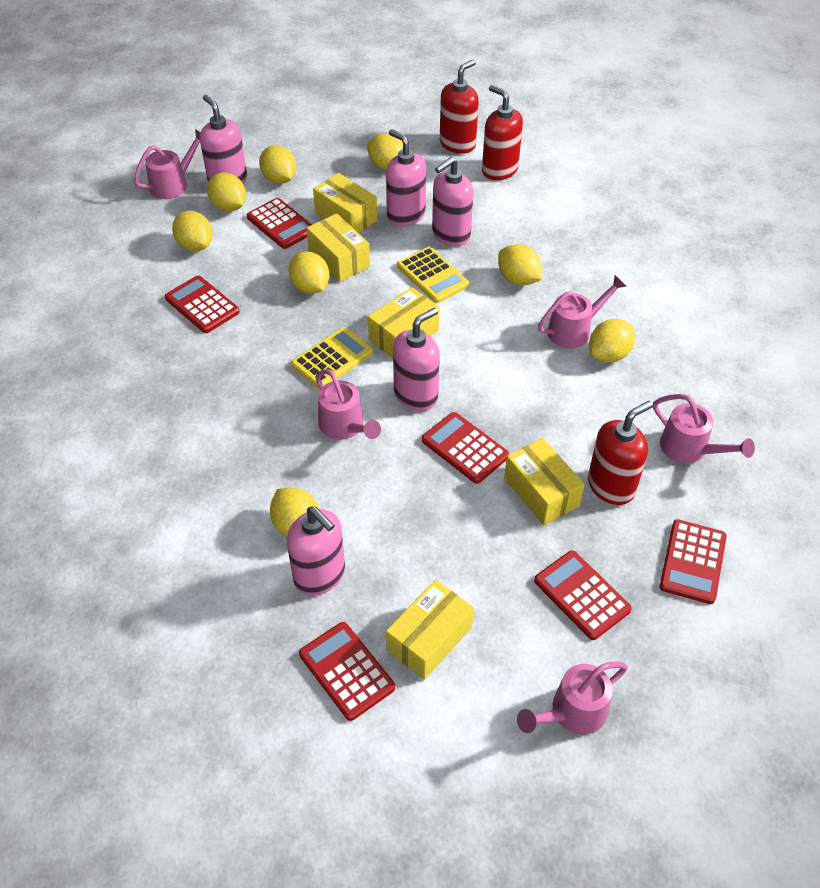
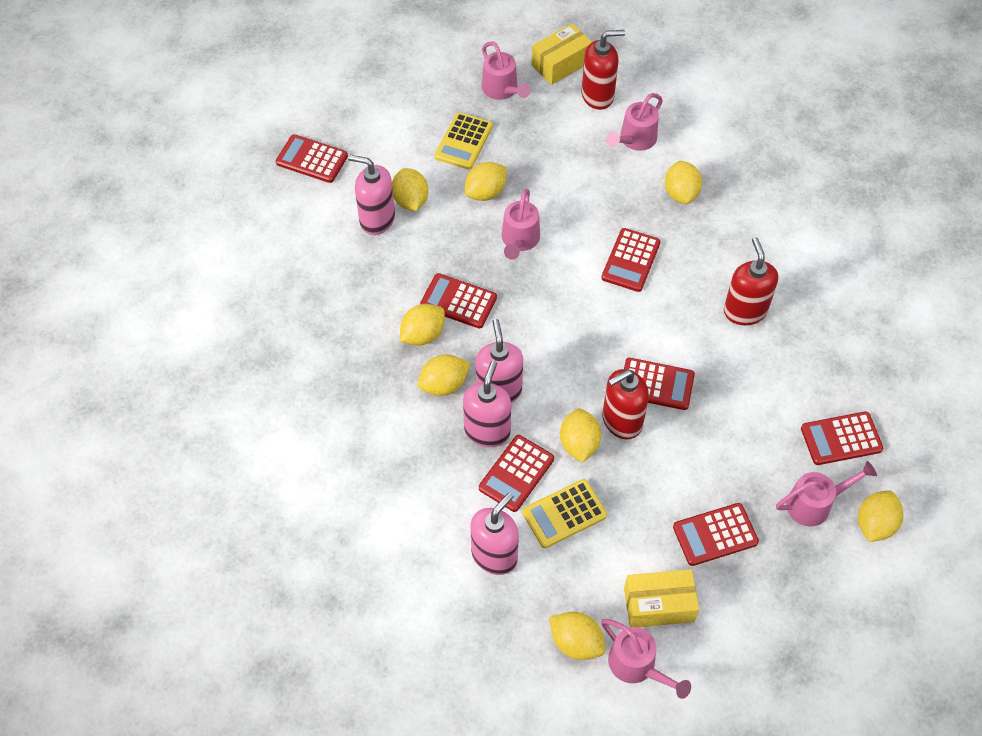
pink soap dispenser: [200,95,247,184] [287,506,345,596] [386,129,426,227] [393,307,440,411] [432,157,473,246] = 5 -> [348,155,395,235] [463,361,511,447] [471,492,519,575] [476,319,523,403] = 4
red calculator: [165,276,240,333] [247,198,312,249] [299,622,395,721] [422,412,509,484] [534,551,632,640] [660,519,727,604] = 6 -> [276,134,348,183] [420,273,497,328] [479,435,554,512] [602,228,661,292] [624,358,695,410] [673,503,759,566] [801,412,883,465] = 7
yellow box: [306,213,370,282] [313,173,377,233] [368,287,439,358] [386,580,474,680] [504,438,585,526] = 5 -> [531,23,592,85] [624,569,699,627] = 2

